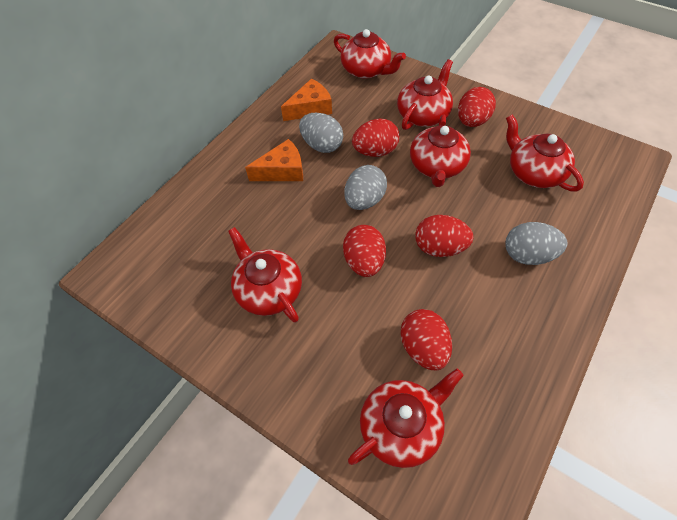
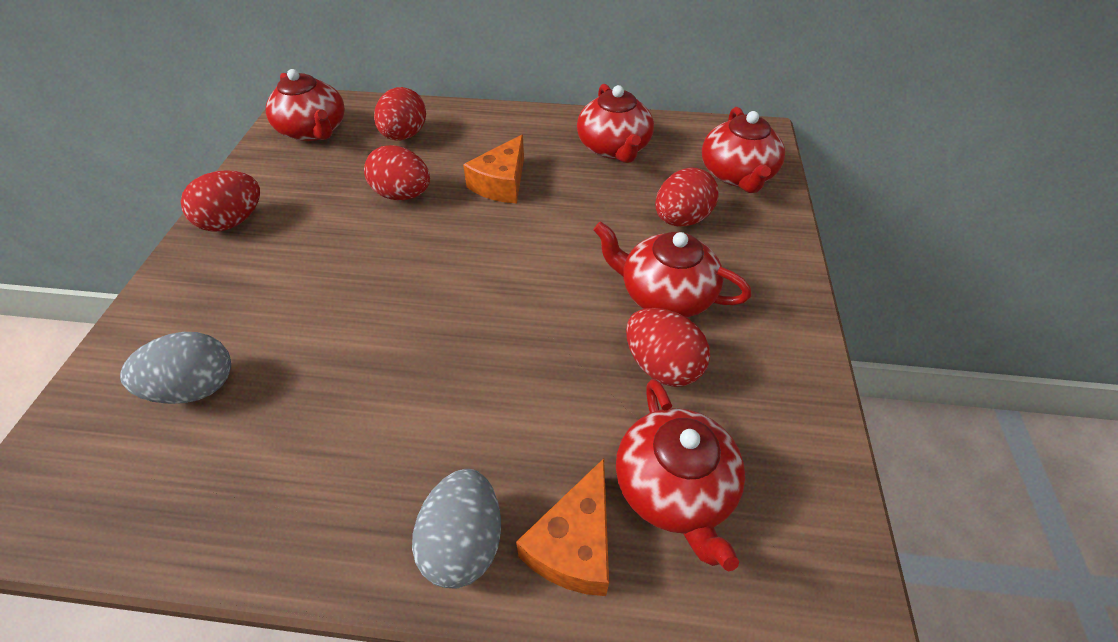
grey egg: [299,113,343,153] [344,165,387,210] [506,222,567,265] = 3 -> [120,332,231,404] [412,469,501,589] = 2
red teapot: [228,227,302,323] [334,29,406,79] [348,369,464,468] [397,59,453,130] [410,114,471,187] [506,115,584,192] = 6 -> [266,69,345,141] [577,84,654,163] [593,221,751,318] [616,379,745,571] [702,107,785,193] = 5

